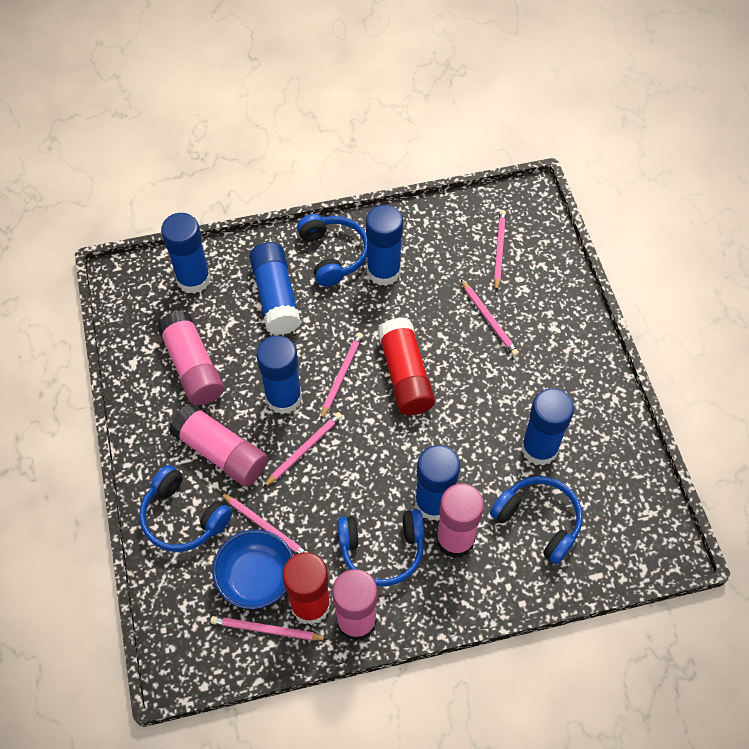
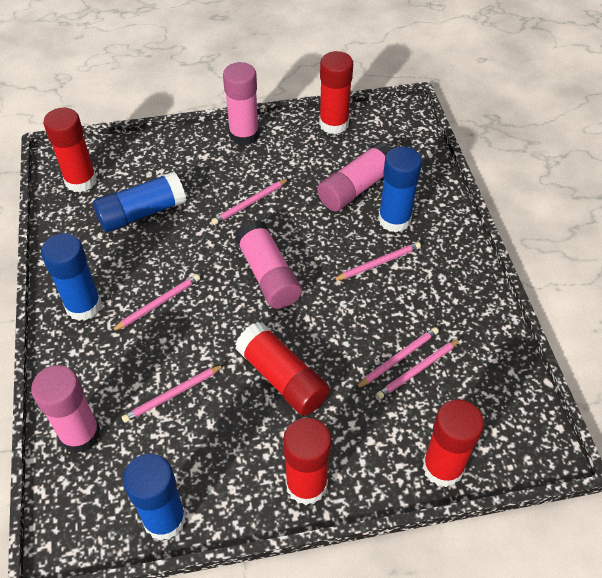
blue bowl: [212,530,293,609] = 1 -> none = 0
blue glue stick: [161,213,211,294] [249,242,301,335] [256,335,302,414] [366,205,403,286] [415,445,460,521] [521,388,574,466] = 6 -> [41,233,102,321] [93,172,186,232] [123,454,186,541] [378,146,422,233] = 4
blue headphones: [139,465,232,552] [297,214,367,287] [337,510,424,586] [490,476,583,564] = 4 -> none = 0
red glue stick: [282,552,331,625] [378,317,435,415] = 2 -> [43,108,97,192] [235,322,330,416] [283,418,331,505] [319,51,353,134] [423,399,484,487] = 5

